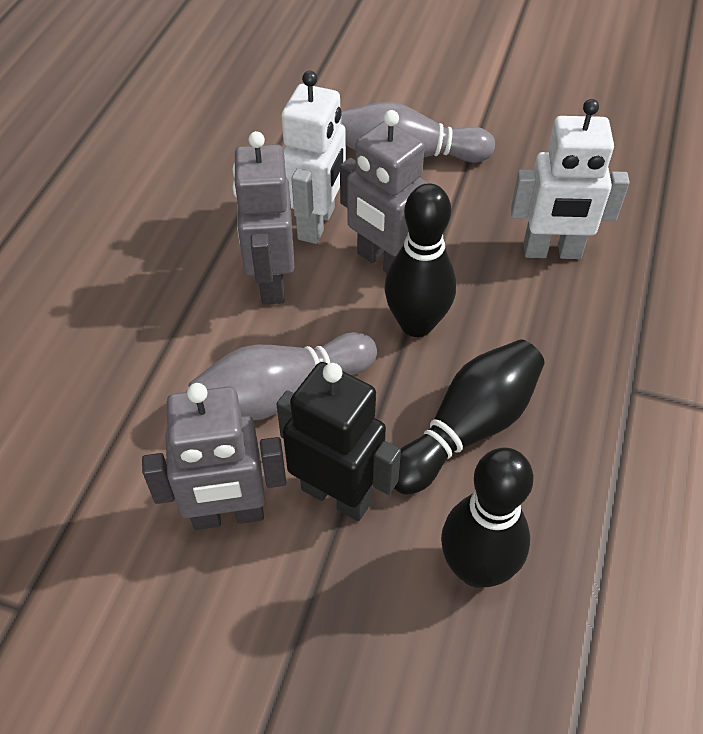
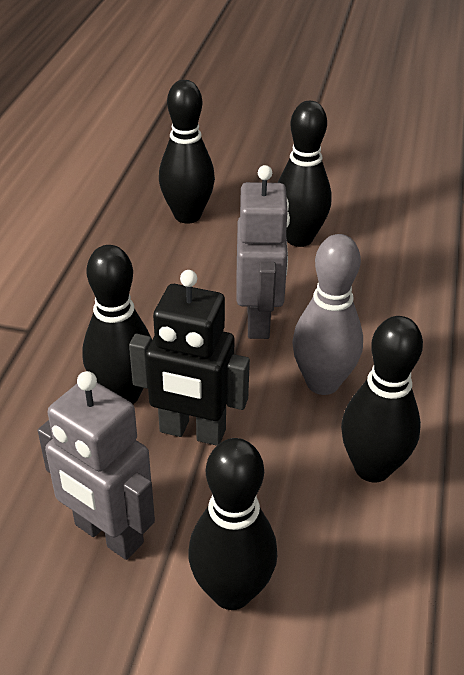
black bowling pin: [384,183,456,337] [394,339,545,495] [441,447,533,588] = 3 -> [82,245,151,404] [159,80,215,224] [188,438,277,610] [278,101,331,247] [341,316,423,482] = 5
grey bowling pin: [189,332,377,421] [341,102,495,163] = 2 -> [292,234,363,395] = 1
grey robot: [142,383,286,530] [232,131,294,305] [340,110,428,273] = 3 -> [38,371,155,560] [236,165,290,339] = 2
white robot: [281,71,346,244] [511,99,630,259] = 2 -> none = 0

